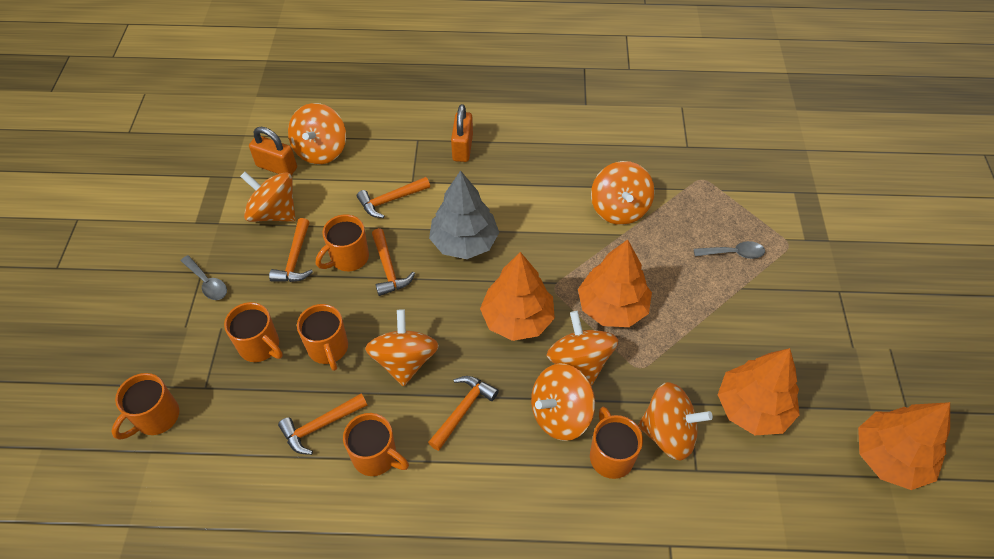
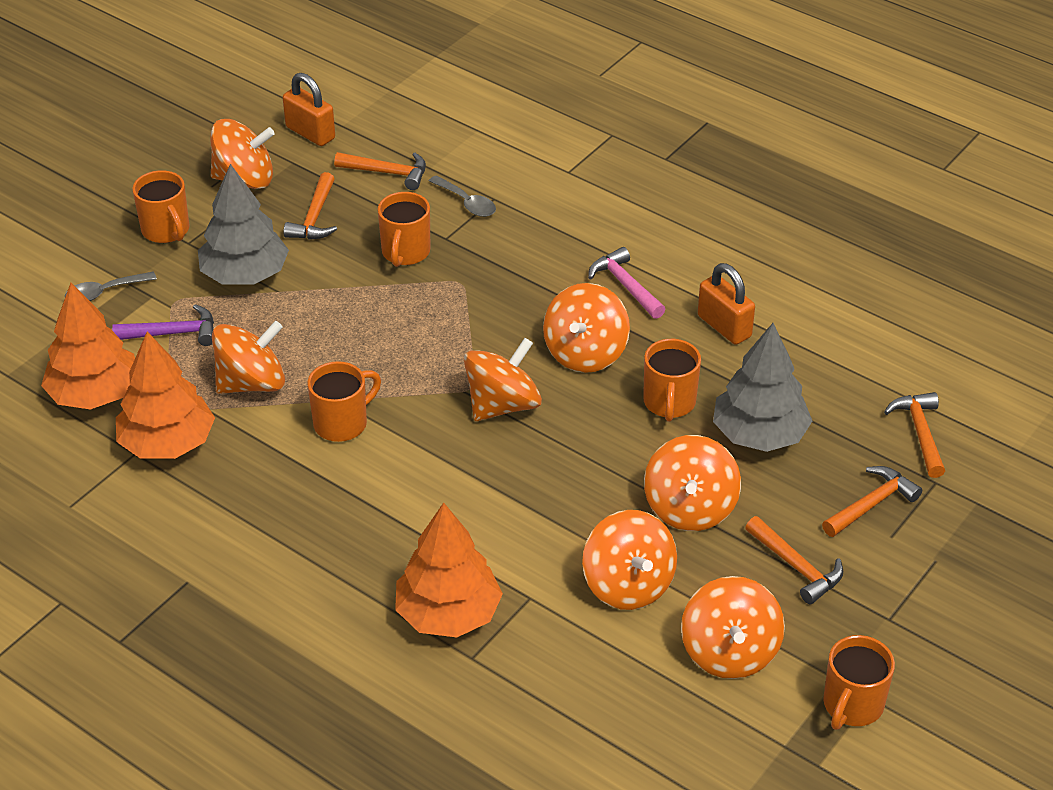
grey tree: [429,170,499,259] = 1 -> [198,164,289,285] [713,323,812,452] = 2
orange mug: [112,373,179,440] [224,302,283,362] [297,304,348,371] [316,215,369,271] [343,413,409,476] [590,407,643,479] = 6 -> [132,170,190,243] [307,361,381,442] [378,192,430,267] [643,339,701,422] [823,635,895,730] = 5
orange tree: [480,252,555,341] [578,239,652,327] [718,348,800,435] [858,402,950,490] = 4 -> [41,283,135,410] [116,331,215,459] [395,503,503,637] = 3
pink hammer: none = 0 -> [588,247,666,319] = 1
purple hammer: none = 0 -> [112,304,214,346] = 1

